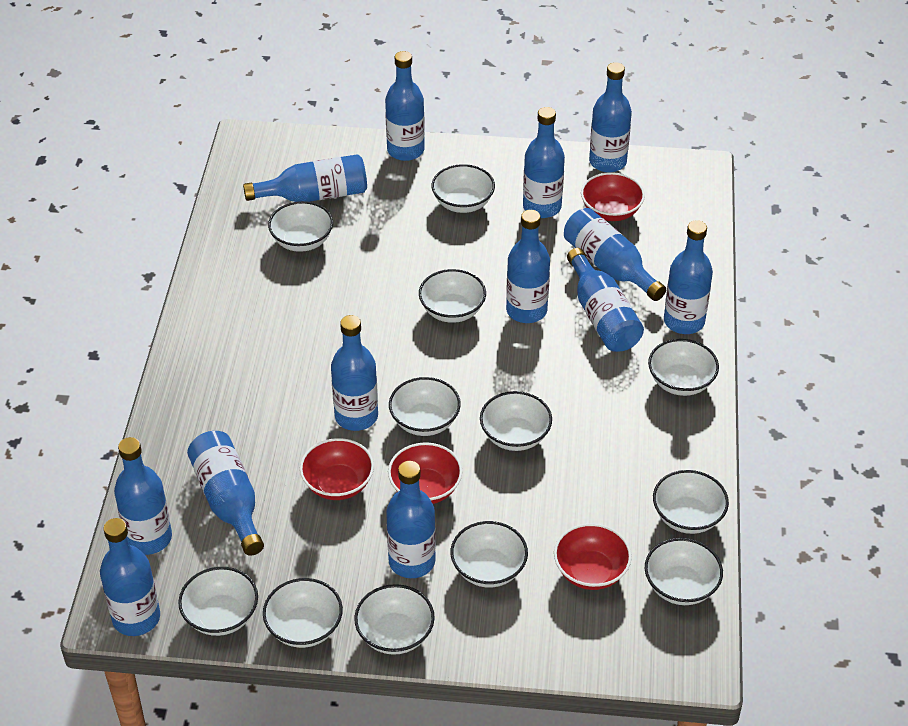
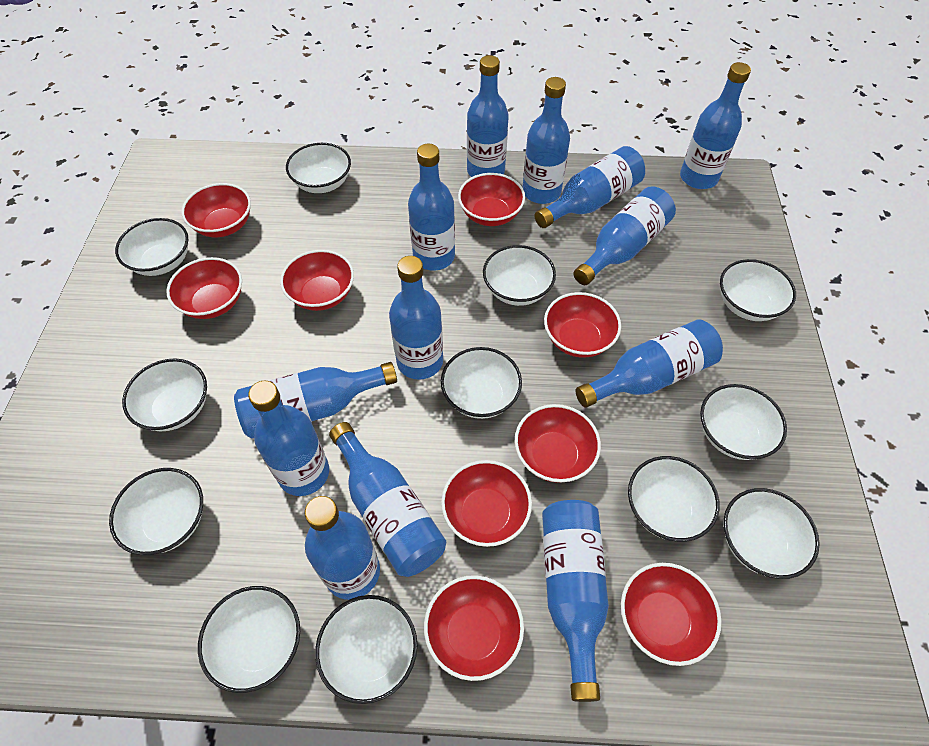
red bowl: [300,438,374,500] [388,442,462,504] [554,523,632,590] [581,172,645,221] = 4 -> [166,257,242,319] [181,183,251,237] [280,250,354,311] [424,575,524,681] [441,460,532,547] [458,173,525,226] [515,404,601,483] [544,292,621,358] [621,563,721,666] = 9

